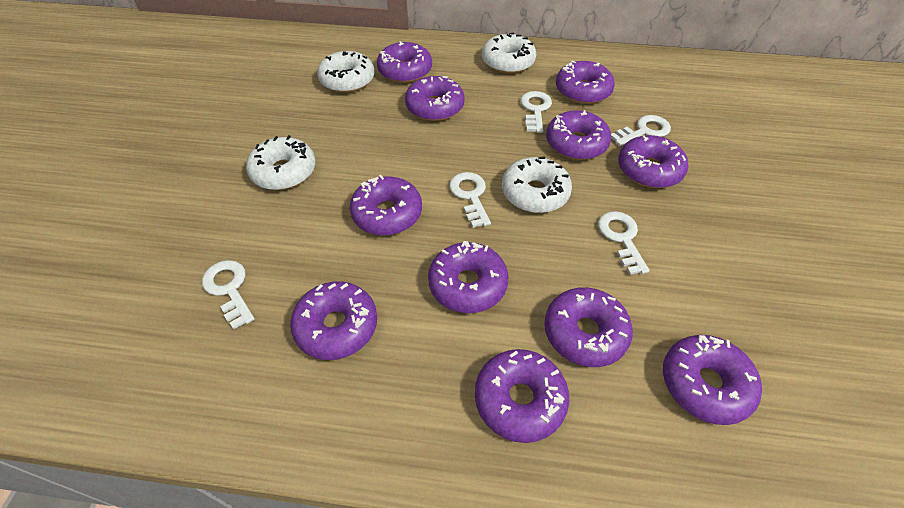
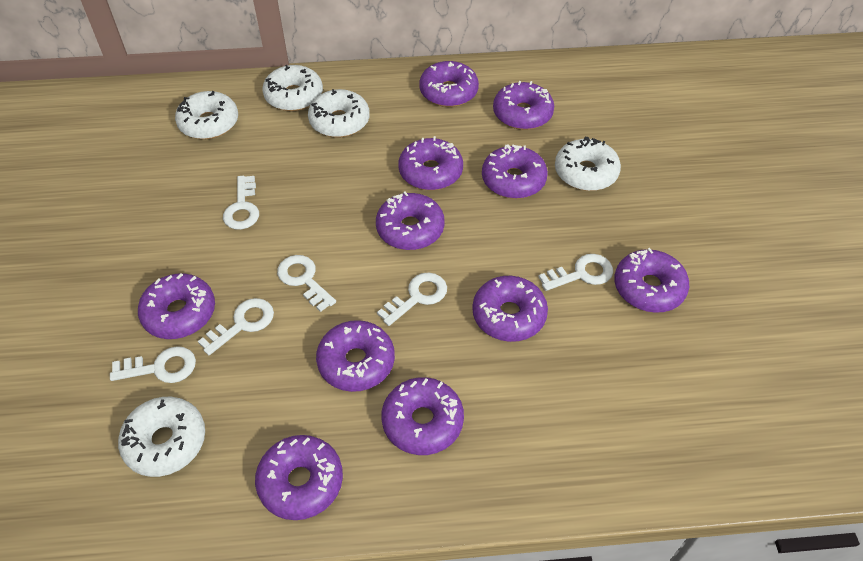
white donut: [246,135,315,190] [317,51,375,93] [482,32,536,74] [502,156,572,213] = 4 -> [118,397,205,477] [175,91,238,139] [262,65,323,111] [308,89,370,137] [555,137,621,191] = 5
white key: [202,260,255,329] [449,172,491,228] [520,91,552,133] [598,211,650,275] [611,115,671,146] = 5 -> [110,346,196,383] [198,298,274,355] [223,176,259,230] [277,255,336,312] [377,273,447,326] [538,254,613,291] = 6

